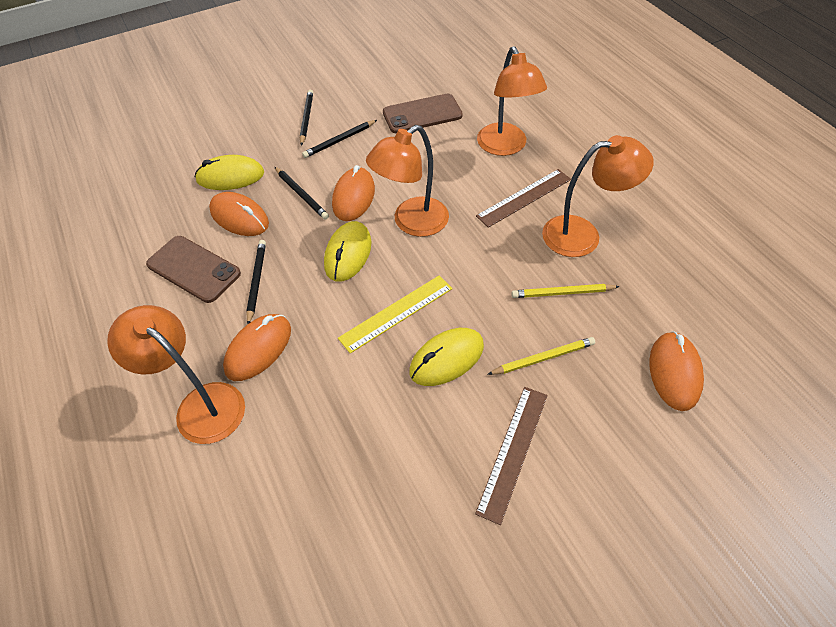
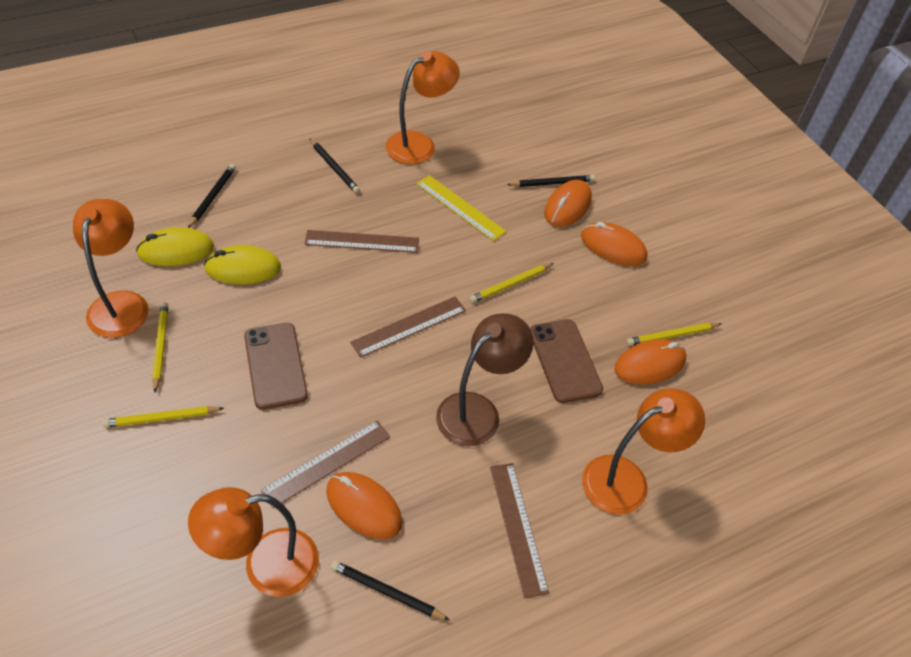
brown lamp: none = 0 -> [436,313,534,446] = 1
brown ruler: [475,387,547,525] [476,169,571,228] = 2 -> [261,420,390,509] [305,230,419,253] [350,296,466,358] [490,463,549,598] = 4
yellow mouse: [195,155,264,190] [324,221,371,282] [409,328,484,386] = 3 -> [136,227,214,266] [204,245,281,284] = 2
yellow pencil: [487,337,595,375] [511,284,620,298] = 2 -> [102,406,224,428] [152,302,168,392] [470,263,554,303] [627,323,721,346] = 4

